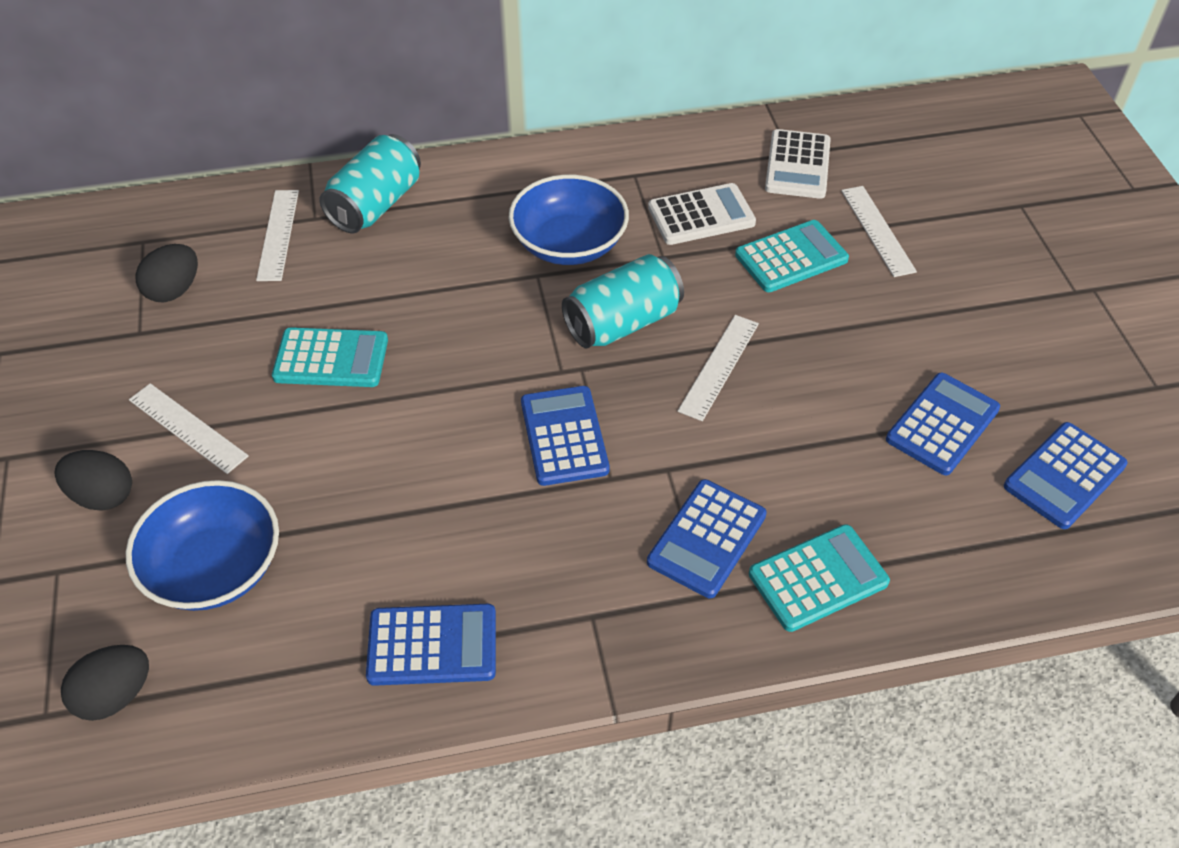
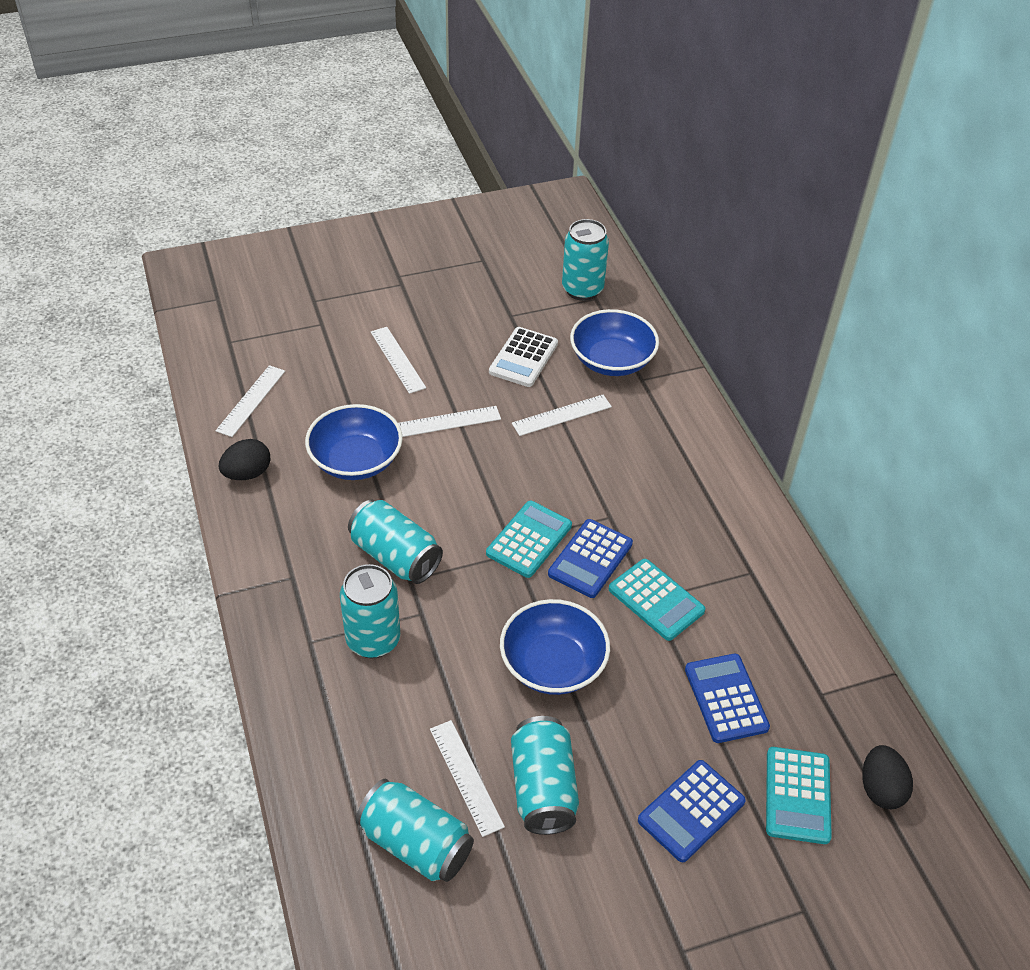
black egg: [54,450,132,510] [61,645,149,721] [135,244,198,302] = 3 -> [219,439,270,480] [862,745,913,809] = 2
blue bowl: [126,480,279,611] [508,175,629,265] = 2 -> [305,404,403,480] [500,599,610,695] [570,309,659,376] = 3
blue calculator: [366,604,496,686] [521,386,610,486] [647,479,767,598] [886,373,1000,475] [1004,422,1128,529] = 5 -> [548,519,633,598] [638,760,746,862] [685,654,770,743] = 3
turquoise can: [320,134,421,233] [562,254,684,349] = 2 -> [340,564,400,658] [348,500,443,584] [356,779,474,882] [511,716,579,835] [562,219,609,301] = 5
white calculator: [648,183,756,245] [765,129,831,199] = 2 -> [489,327,558,387] = 1
white ruler: [129,383,249,474] [256,190,299,281] [678,315,759,421] [841,186,917,277] = 4 -> [216,365,285,437] [371,327,426,394] [398,406,501,437] [430,720,505,837] [512,395,612,436] = 5

